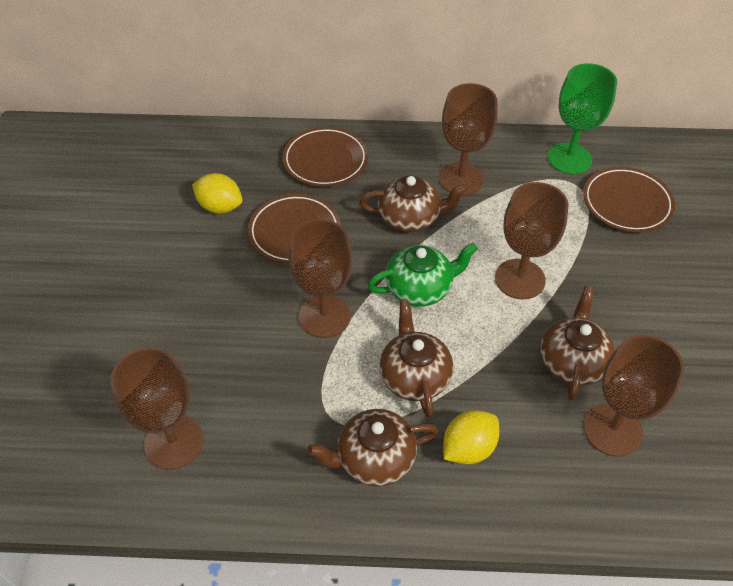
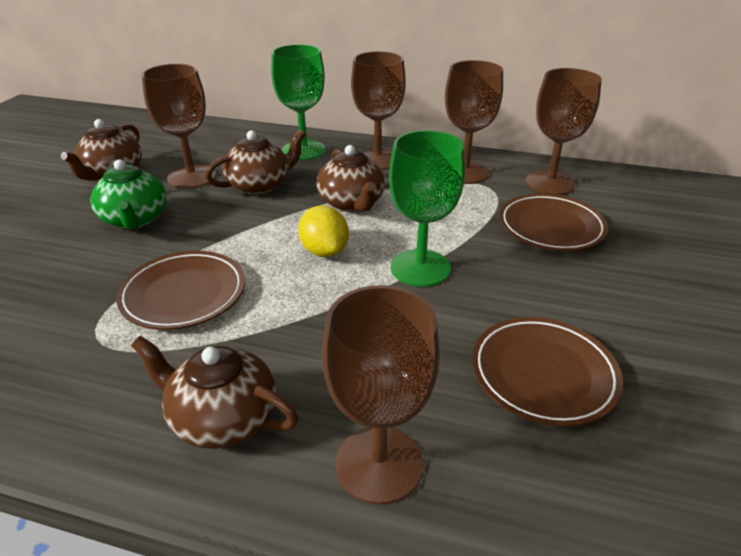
green goblet: [547,63,617,174] = 1 -> [271,44,326,160] [389,130,465,287] = 2
yellow lemon: [192,173,243,214] [443,410,499,464] = 2 -> [298,205,349,257] = 1

